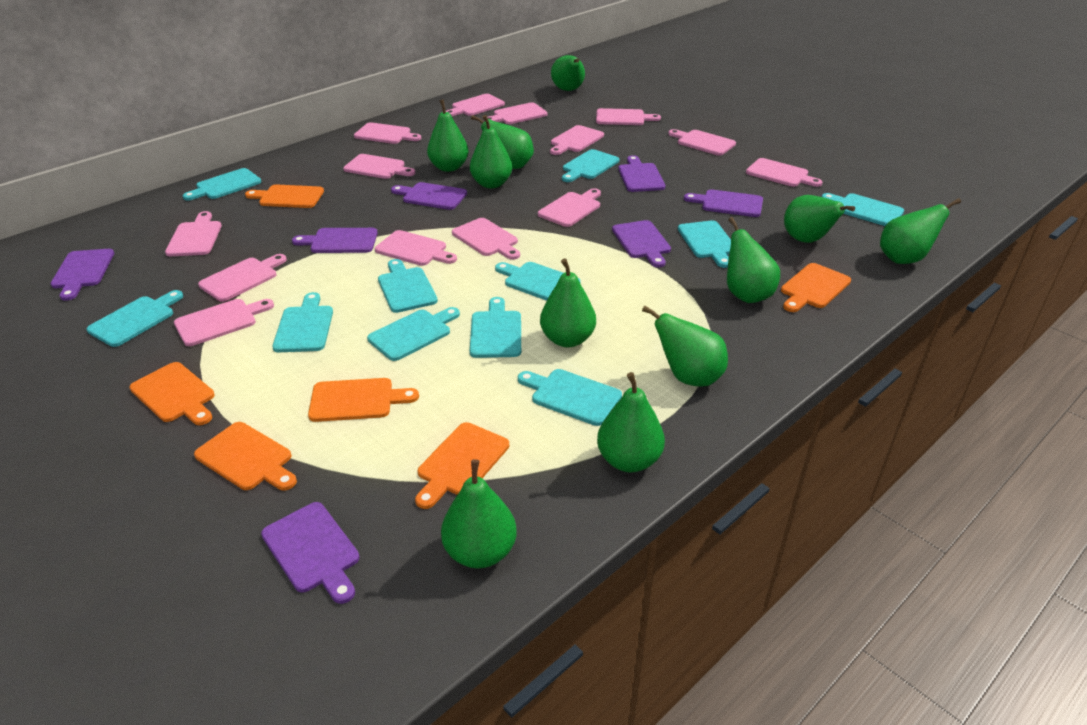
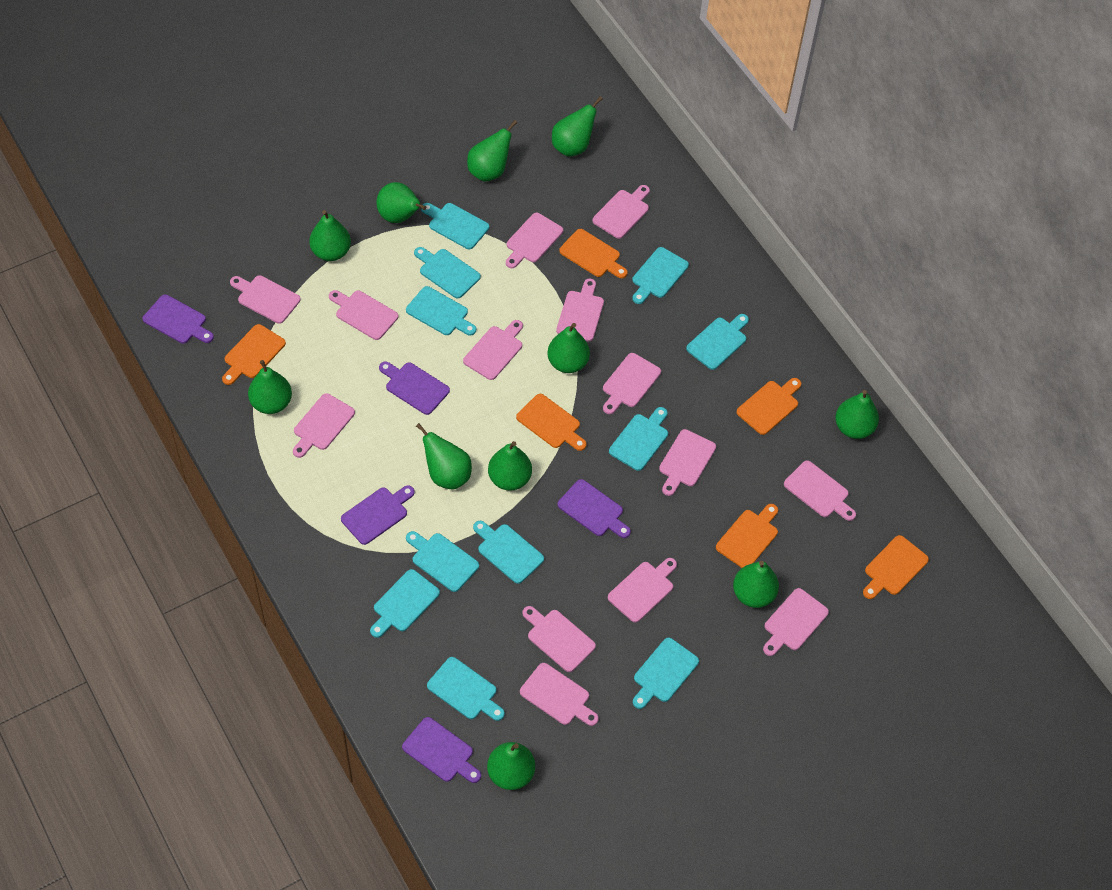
purple cutting board: [50,249,114,301] [261,502,360,604] [292,228,378,253] [391,182,467,210] [612,220,671,267] [618,155,665,192] [684,189,763,217] = 7 -> [143,294,214,344] [341,485,415,545] [379,362,450,415] [402,717,481,783] [558,479,631,538] = 5

